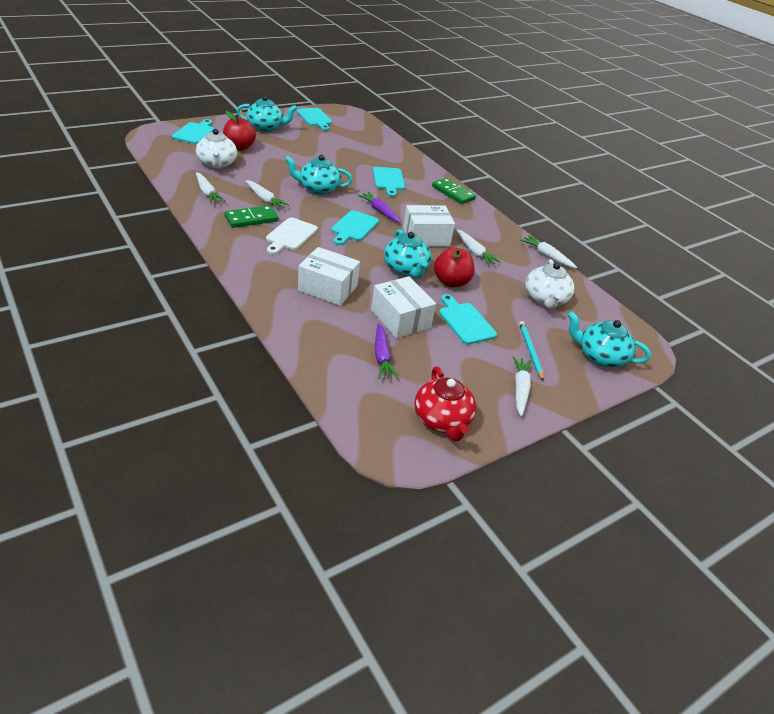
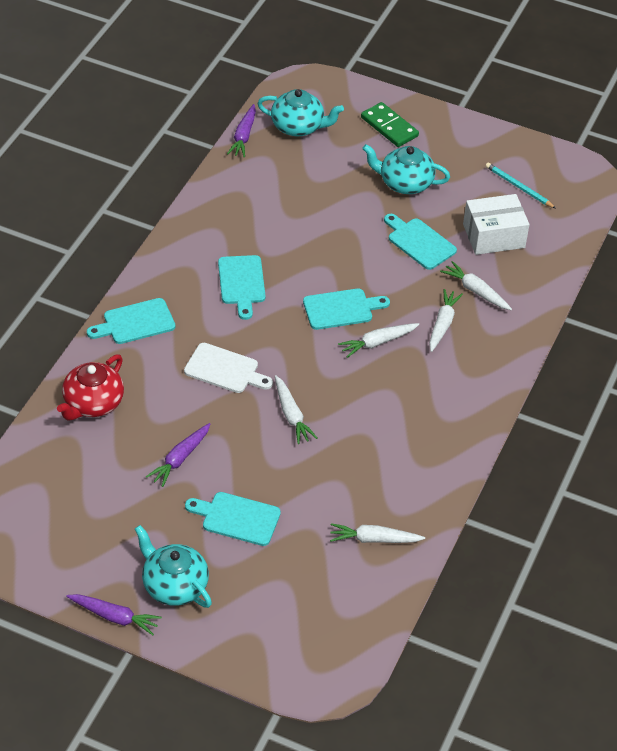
green domino: [224,205,278,228] [432,178,476,204] = 2 -> [361,102,419,147] = 1
purple carrot: [358,192,401,223] [375,323,398,379] = 2 -> [66,594,162,635] [146,423,210,487] [227,104,256,158] = 3
red apple: [223,111,256,151] [434,247,475,287] = 2 -> none = 0
turquoise teapot: [236,96,297,132] [285,155,353,195] [384,229,432,278] [568,311,651,367] = 4 -> [135,525,212,608] [257,89,344,136] [362,144,450,194] = 3
white box: [298,247,360,306] [371,276,436,339] [403,205,455,247] = 3 -> [463,194,530,255] = 1
white teapot: [196,129,237,169] [525,259,574,309] = 2 -> none = 0

